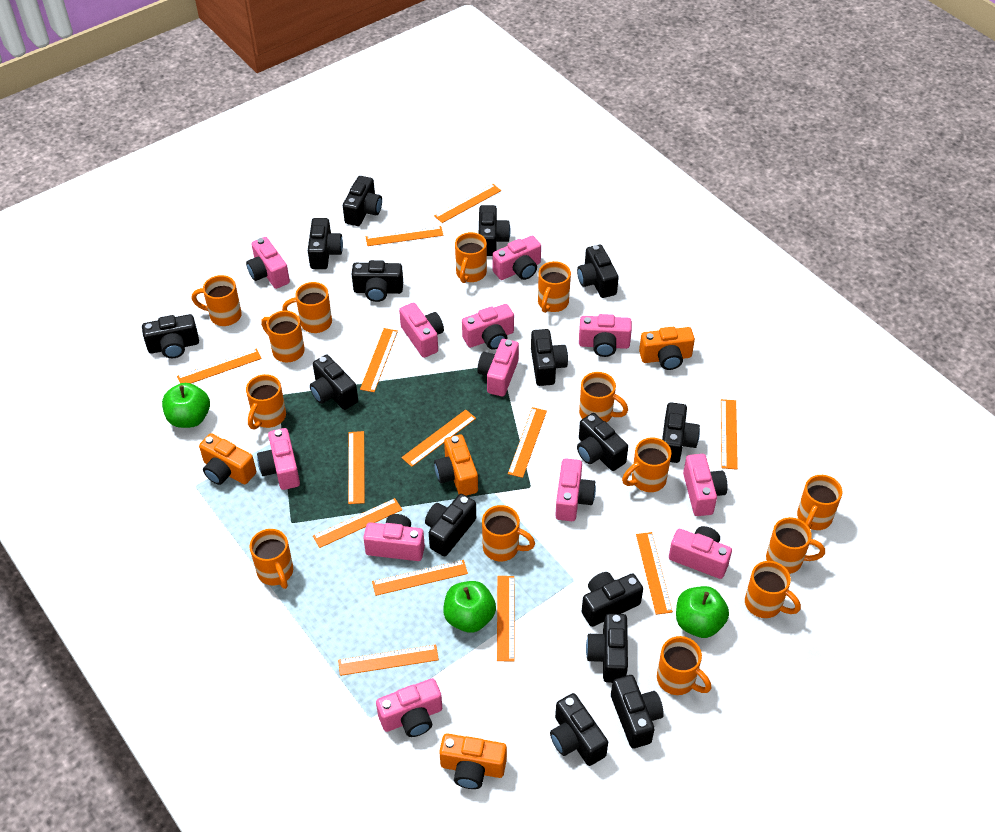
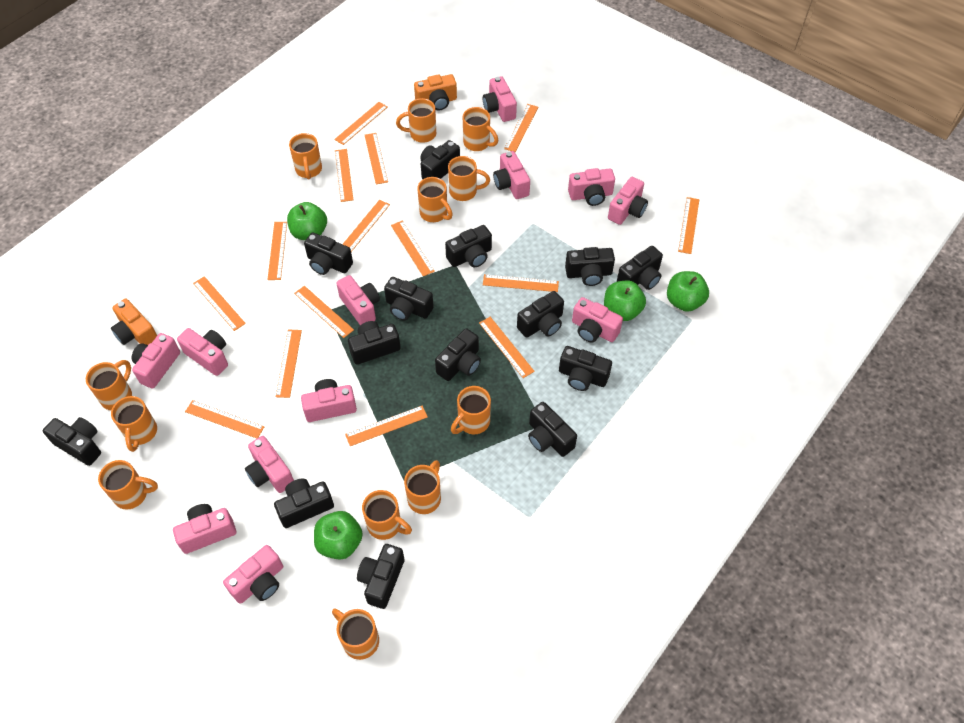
black camera: [142,314,199,358] [308,218,343,269] [310,355,358,410] [343,176,382,226] [352,260,403,302] [425,494,476,556] [479,205,511,256] [531,329,568,386] [550,693,608,766] [577,245,619,298] [577,413,628,471] [582,572,643,627] [586,613,628,683] [611,675,664,748] [662,402,700,463] = 15 -> [43,417,101,466] [274,479,334,528] [304,233,353,275] [348,321,401,365] [357,544,405,609] [384,277,434,320] [420,140,460,179] [435,328,481,381] [445,225,492,268] [517,291,564,338] [528,402,577,457] [559,346,612,391] [565,247,615,286] [617,246,663,290] = 14
green apple: [162,383,210,428] [443,581,496,633] [676,586,729,638] = 3 -> [287,202,327,240] [314,511,363,560] [604,281,646,321] [667,271,709,312] = 4
orange camera: [199,433,256,485] [434,434,478,496] [439,733,507,789] [639,327,695,370] = 4 -> [111,299,157,345] [414,74,457,111] = 2
orange mug: [192,275,242,326] [246,374,286,429] [250,529,293,589] [261,311,305,362] [282,282,332,333] [455,232,487,283] [482,505,535,561] [538,261,571,313] [579,372,628,423] [622,438,672,492] [657,636,711,695] [745,561,801,618] [766,517,825,574] [797,475,842,530] = 14 -> [86,360,132,410] [98,460,158,510] [111,396,157,452] [289,133,322,180] [332,608,379,660] [362,490,412,540] [396,98,436,142] [404,460,441,514] [417,177,453,222] [448,156,490,201] [451,386,491,434] [463,107,498,151] = 12
orange ruler: [177,348,262,383] [313,498,402,548] [338,644,439,676] [348,431,365,504] [360,328,398,392] [366,226,444,246] [372,560,468,596] [401,410,476,467] [434,184,501,223] [497,576,515,661] [508,407,547,478] [636,532,673,615] [721,399,738,470] = 13 -> [185,400,265,438] [193,276,246,331] [267,222,287,280] [276,330,302,398] [294,286,354,338] [334,102,388,145] [335,149,353,202] [343,200,390,252] [345,406,428,446] [365,133,388,184] [391,221,435,276] [479,317,535,378] [483,274,559,292] [504,104,538,152] [678,197,699,254] = 15

